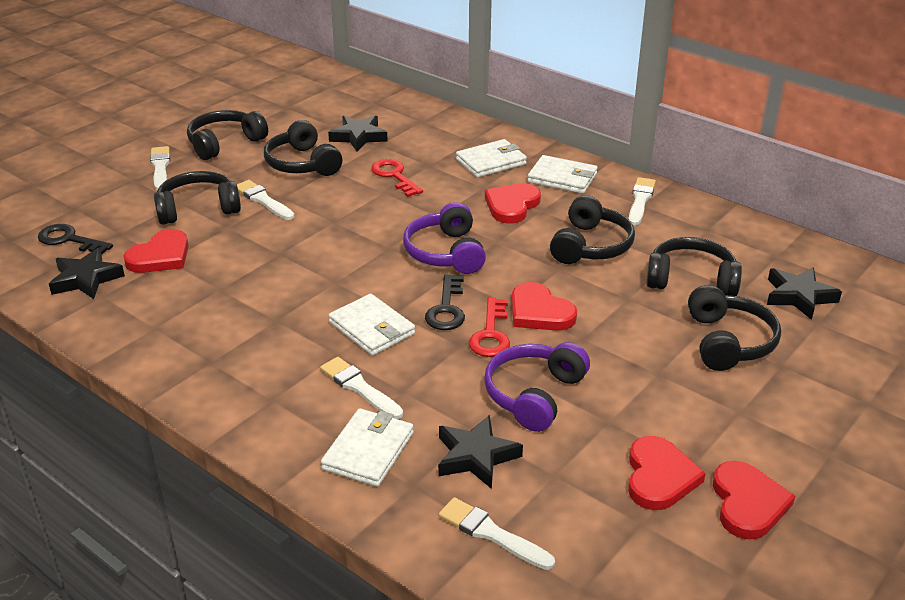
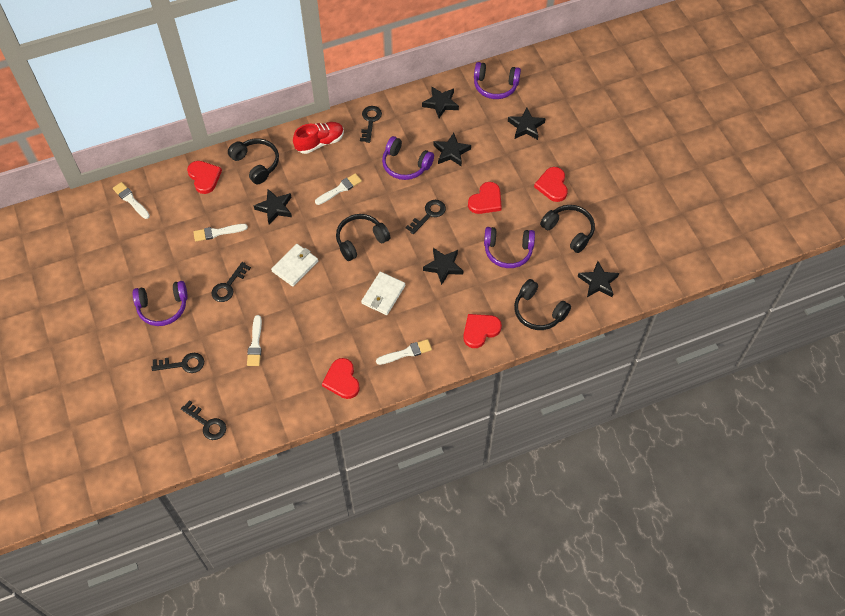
black headphones: [154,171,241,225] [187,110,268,160] [264,120,342,176] [550,195,635,264] [646,237,742,296] [688,285,781,371] = 6 -> [228,138,279,184] [336,214,390,261] [514,279,571,330] [540,205,595,253] = 4
black key: [38,224,113,255] [425,274,465,330] = 2 -> [152,353,204,373] [181,400,226,440] [211,262,251,302] [360,106,382,143] [406,200,446,234] = 5
black star: [49,248,125,299] [328,115,388,151] [438,415,523,489] [767,267,842,320] = 4 -> [254,189,292,224] [422,86,459,118] [423,248,463,285] [433,133,471,167] [508,108,546,140] [578,261,619,297] = 6
purple headphones: [403,202,486,274] [484,342,590,432] = 2 -> [133,281,188,326] [382,136,434,180] [474,62,521,99] [484,227,535,268] = 4
red key: [371,159,423,197] [469,298,510,357] = 2 -> none = 0
red shoe: none = 0 -> [293,122,344,154] = 1
white wallet: [321,408,414,487] [329,294,415,356] [456,139,527,178] [528,155,598,194] = 4 -> [271,244,318,287] [361,272,405,315] = 2

